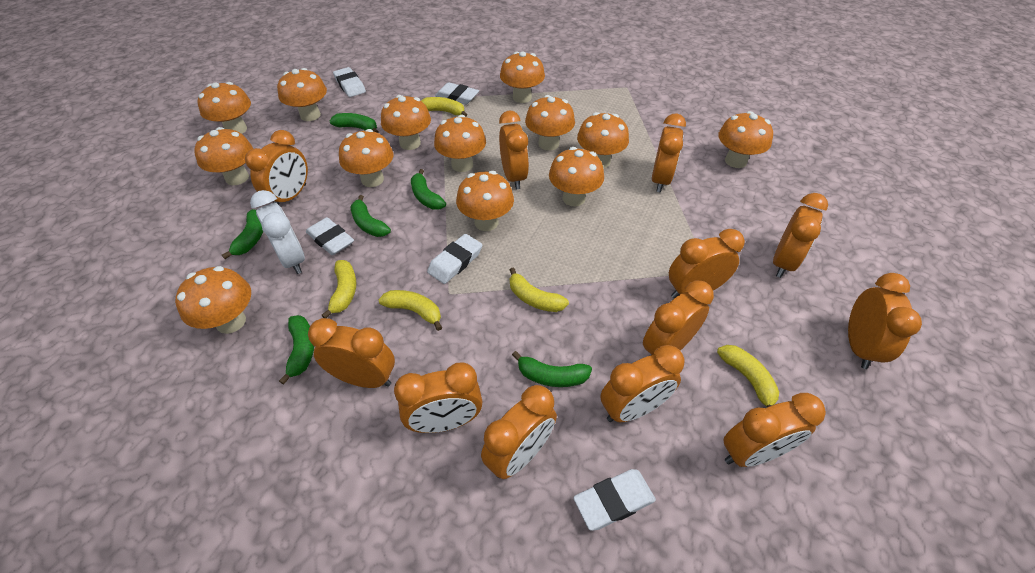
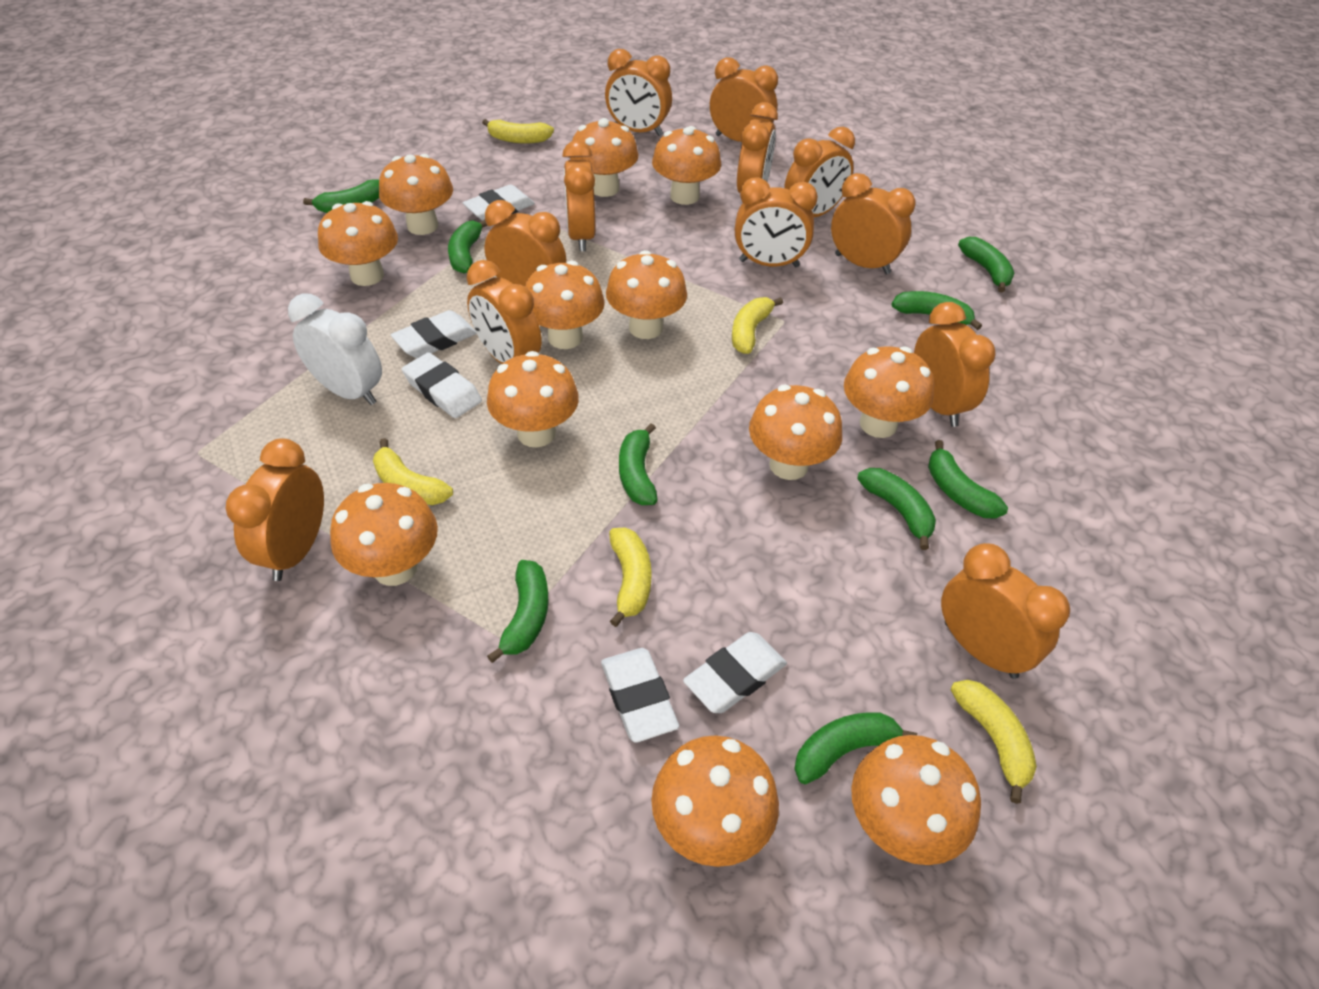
green banana: [222,209,263,259] [279,315,314,385] [330,113,379,133] [350,195,391,237] [411,169,446,210] [512,351,592,387] = 6 -> [303,179,379,213] [448,220,487,274] [487,560,548,663] [619,423,658,505] [794,712,917,784] [857,468,936,550] [892,291,982,330] [928,440,1008,519] [958,237,1014,293] = 9
orange mushroom: [175,266,251,334] [194,127,253,185] [197,82,251,134] [277,68,327,121] [339,129,393,187] [381,95,431,150] [434,115,486,172] [456,171,514,231] [500,51,545,103] [525,95,575,151] [549,147,604,207] [577,112,629,168] [718,111,773,168] = 13 -> [318,201,398,286] [330,483,438,586] [379,154,453,235] [487,351,579,448] [525,261,604,349] [570,118,638,197] [606,250,687,339] [651,735,779,867] [652,126,721,205] [749,384,842,480] [844,346,934,438] [851,735,981,865] = 12

